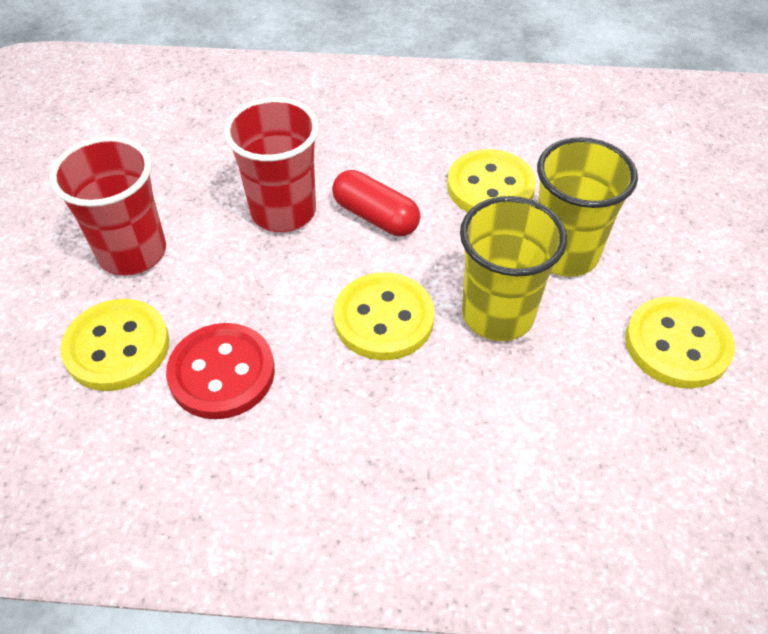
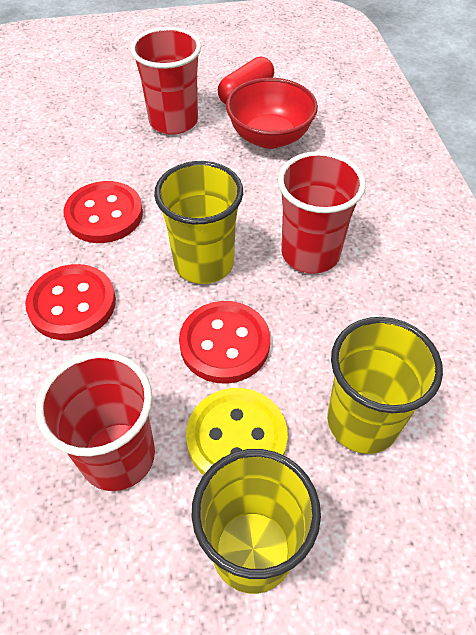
red bowl: none = 0 -> [226,78,318,149] = 1
red button: [166,323,275,419] = 1 -> [25,264,116,340] [63,181,143,243] [179,301,270,384] = 3
red cup: [50,136,166,276] [224,97,319,232] = 2 -> [36,352,155,491] [130,27,201,135] [278,151,366,274] = 3
yellow button: [60,299,169,391] [334,272,435,360] [447,149,536,212] [625,297,735,388] = 4 -> [186,388,288,475] = 1
yellow cup: [460,196,567,341] [537,137,638,277] = 2 -> [154,161,243,284] [191,449,321,594] [327,317,443,454] = 3

